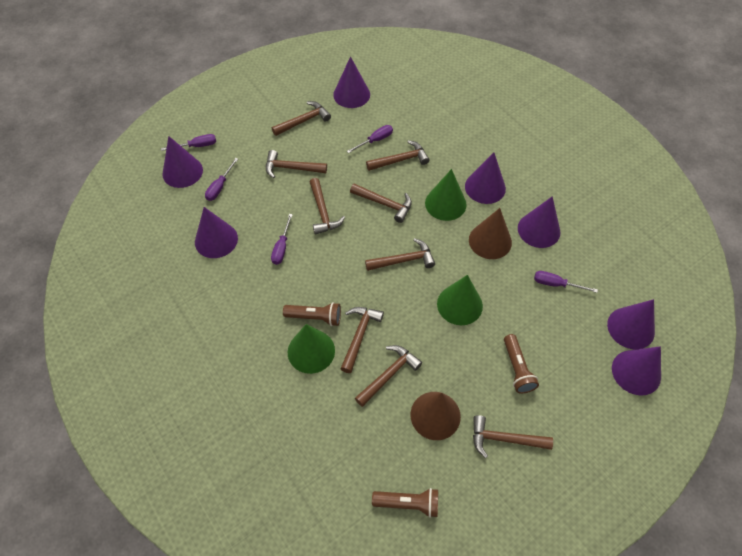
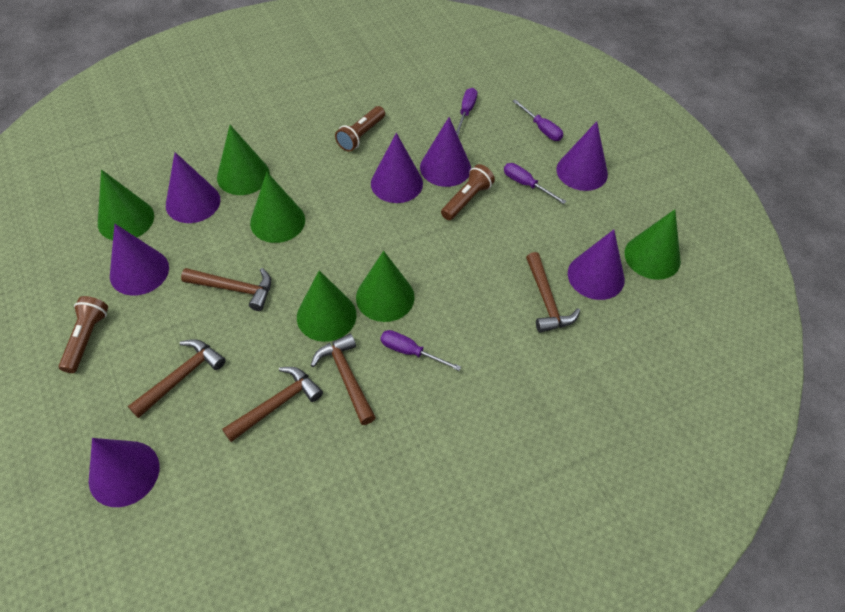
brown cone: [411,392,461,440] [469,208,512,259] = 2 -> none = 0
brown hammer: [266,150,327,178] [272,101,331,136] [310,178,345,235] [340,307,384,373] [350,184,412,223] [355,345,422,407] [365,238,435,271] [366,140,430,171] [473,415,553,458] = 9 -> [128,339,226,418] [181,268,271,311] [222,367,323,442] [311,334,376,425] [526,252,580,333] = 5
green cone: [288,324,335,374] [425,169,467,221] [437,275,483,325] = 3 -> [98,169,154,240] [217,125,270,195] [250,172,305,243] [297,270,356,342] [356,251,415,322] [624,209,681,280] = 6
purple screwdriver: [161,134,216,151] [205,158,238,201] [271,214,293,265] [347,125,393,153] [534,271,598,293] = 5 -> [381,330,461,371] [456,88,477,136] [504,163,566,204] [513,99,563,141] = 4

